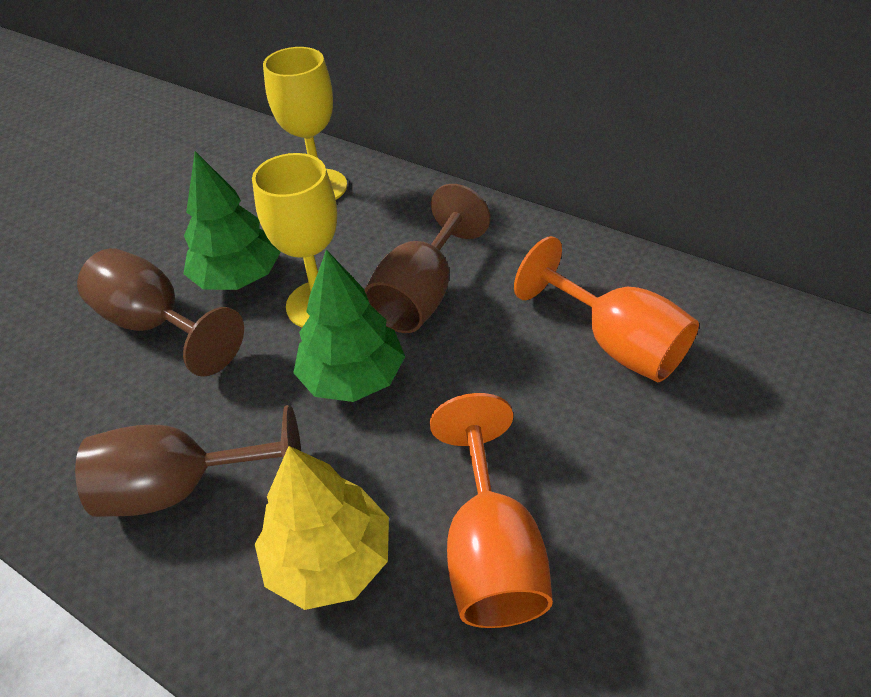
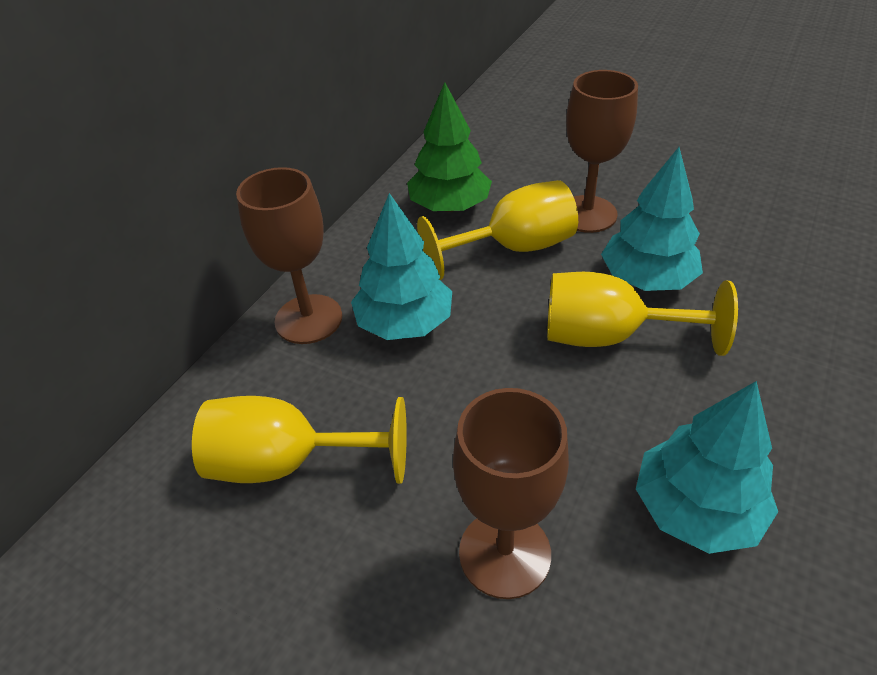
green tree: [183,151,281,290] [293,250,405,402] = 2 -> [407,82,492,212] = 1
orange goblet: [430,393,553,628] [514,236,699,382] = 2 -> none = 0
turquoise tree: none = 0 -> [351,193,452,340] [601,147,703,291] [636,381,778,554] = 3
yellow goblet: [252,153,337,327] [263,47,347,199] = 2 -> [192,396,407,484] [417,180,578,280] [547,272,738,356] = 3
yellow tree: [255,446,389,610] = 1 -> none = 0

